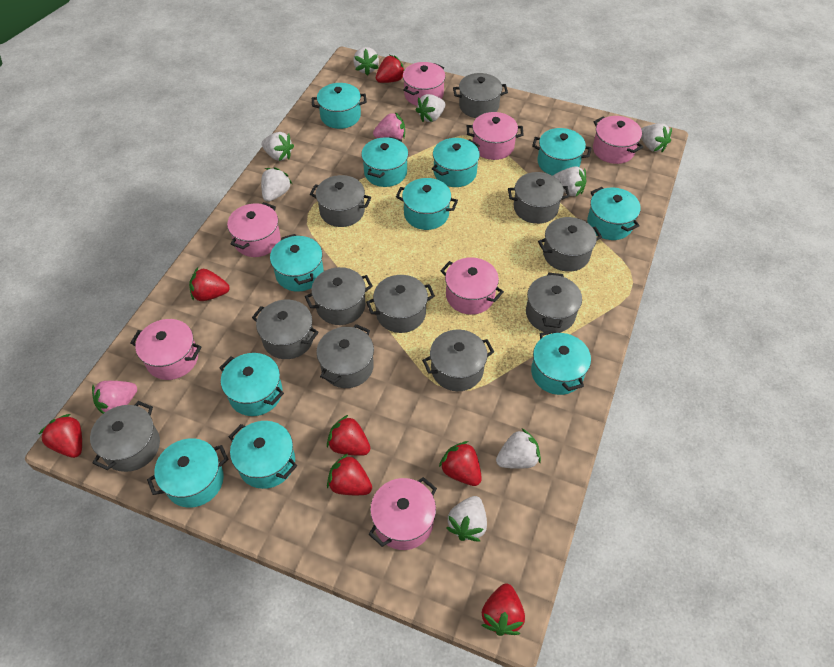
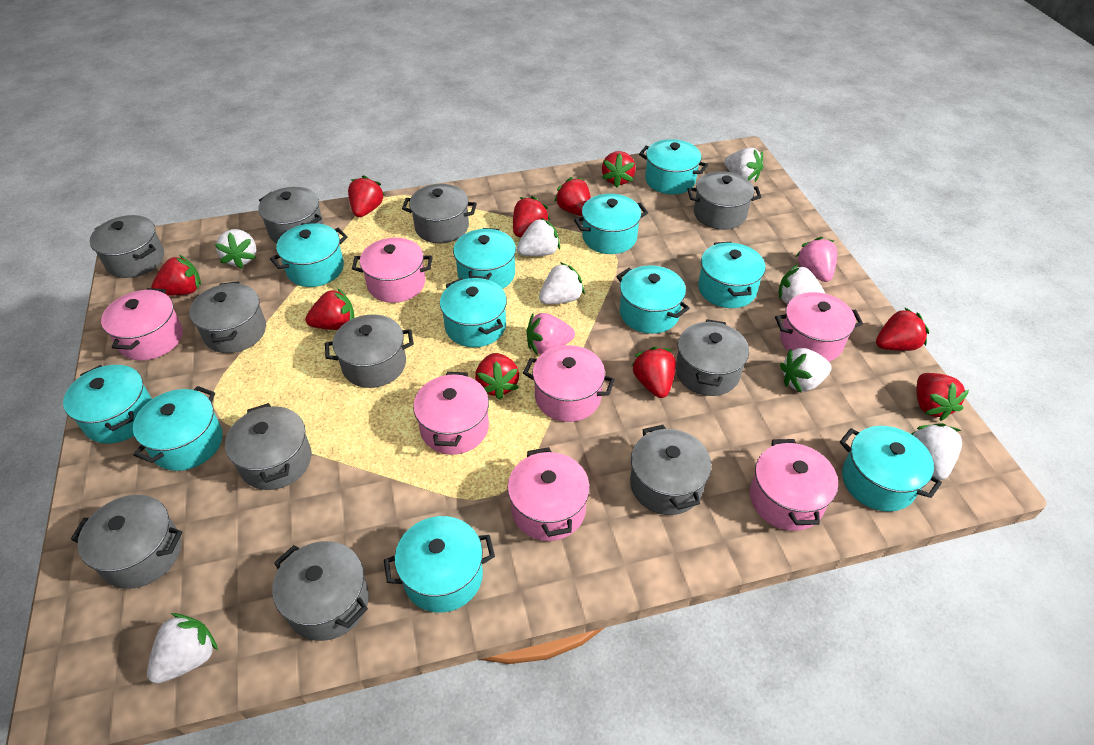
red strawberry: [39,414,82,458] [189,268,230,301] [327,415,370,456] [327,454,372,495] [376,55,404,83] [439,441,482,486] [482,583,525,636] = 7 -> [151,255,201,295] [305,288,354,330] [348,176,385,217] [475,353,519,400] [513,196,550,237] [554,177,591,216] [602,151,636,188] [632,347,676,398] [876,307,929,351] [916,373,969,421] = 10

